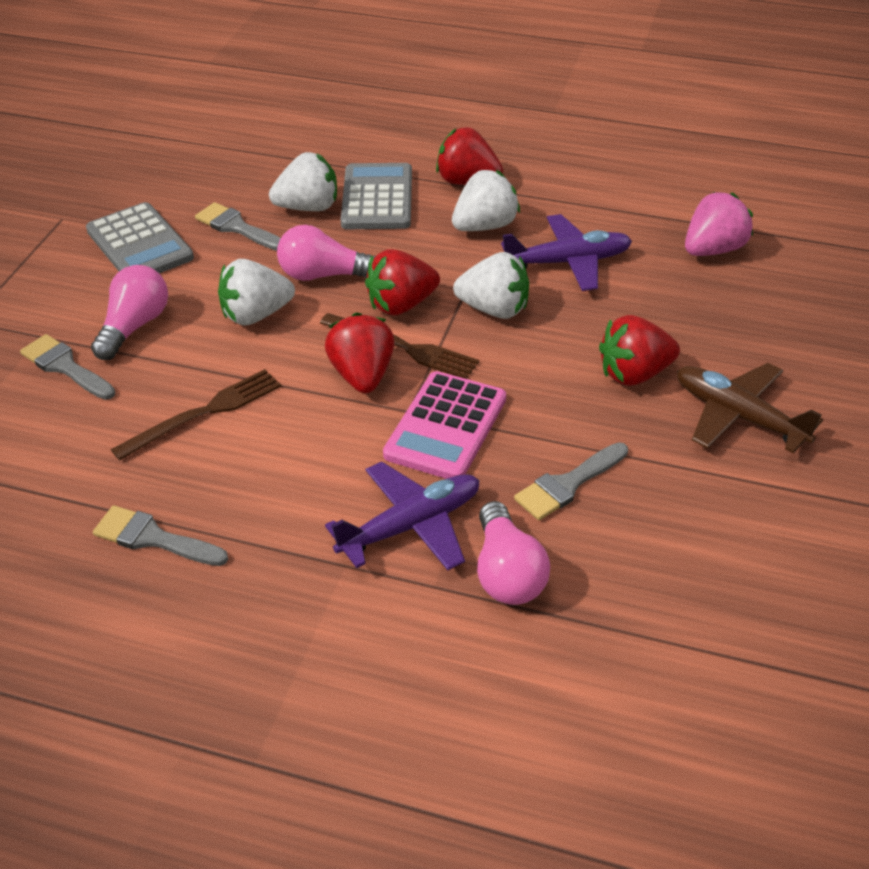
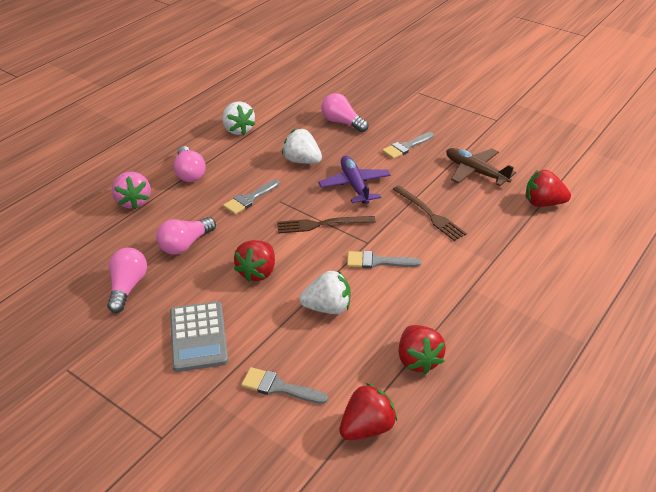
grey calculator: [86,202,194,273] [341,163,412,229] = 2 -> [170,301,228,372] = 1
pink calculator: [383,371,506,479] = 1 -> none = 0
pink light bulb: [91,265,168,360] [277,225,376,281] [477,501,550,605] = 3 -> [107,248,147,313] [156,217,216,255] [173,146,206,182] [321,93,368,132] = 4
purple plane: [325,462,479,570] [501,214,632,291] = 2 -> [318,156,391,204] = 1
white strawberry: [218,259,295,326] [269,152,337,211] [452,170,520,231] [453,252,529,319] = 4 -> [222,101,255,135] [282,129,322,164] [299,270,351,314] = 3

